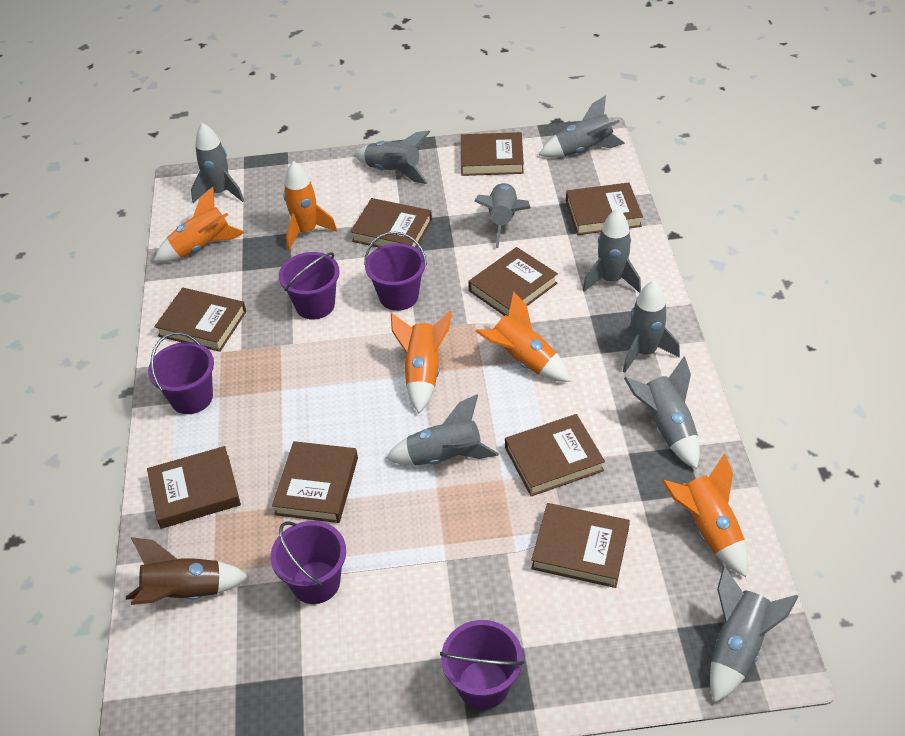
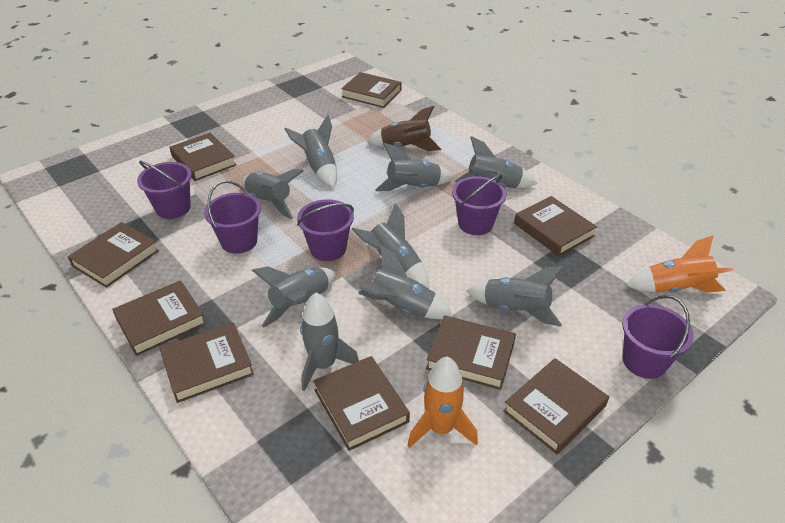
orange rocket: [154,187,245,262] [284,161,337,250] [391,311,452,413] [475,291,570,382] [662,453,748,577] = 5 -> [407,357,478,448] [626,235,733,293] = 2

